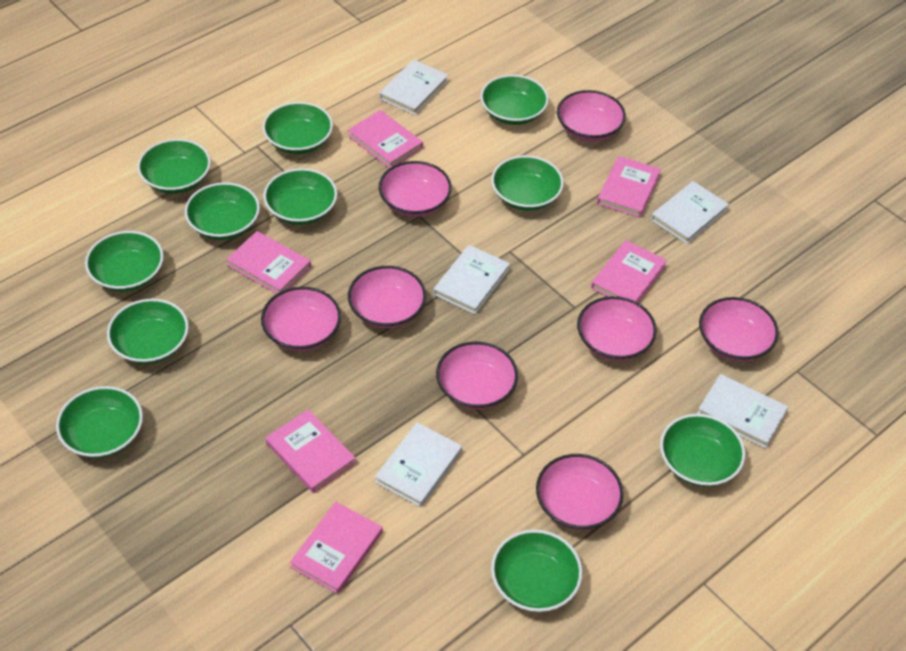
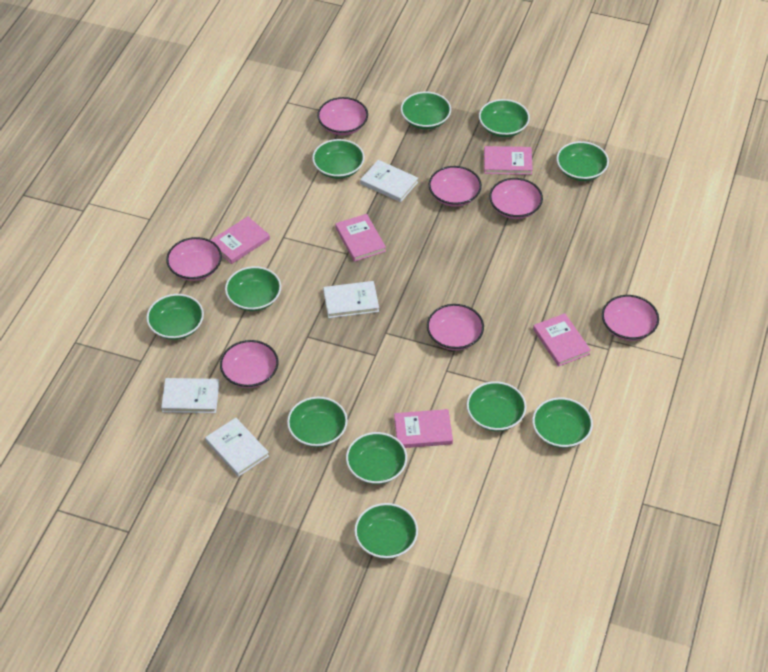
pink book: [226,231,311,294] [266,409,356,493] [290,502,383,594] [348,110,423,168] [591,240,667,303] [597,156,661,218] = 6 -> [211,216,270,264] [335,214,386,262] [394,409,453,448] [484,146,533,175] [533,313,591,367] = 5
pink bowl: [261,287,341,351] [348,266,426,328] [379,161,452,217] [436,341,518,409] [536,454,624,530] [557,90,626,141] [577,296,657,361] [699,297,779,361] = 8 -> [166,237,222,281] [220,340,279,388] [317,97,368,135] [427,304,484,350] [429,166,482,207] [489,178,543,219] [602,295,659,341] = 7
white book: [375,422,462,507] [379,60,449,115] [433,245,510,314] [651,181,729,244] [697,374,788,448] = 5 -> [161,378,219,413] [205,418,269,477] [323,281,379,318] [360,160,418,202] = 4

